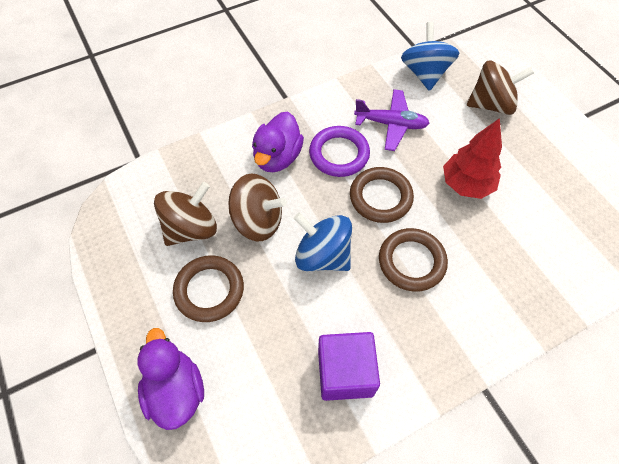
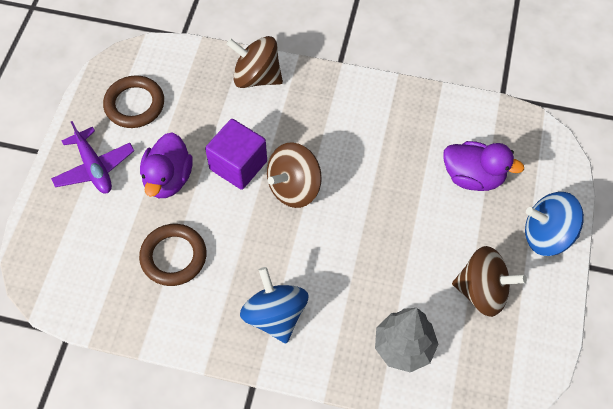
brown ring: [173,255,244,322] [350,167,414,223] [379,228,448,292] = 3 -> [103,75,164,128] [139,224,206,286] = 2
grey tree: none = 0 -> [375,308,438,372] = 1
purple ring: [309,126,370,177] = 1 -> none = 0
red tree: [443,118,502,199] = 1 -> none = 0

